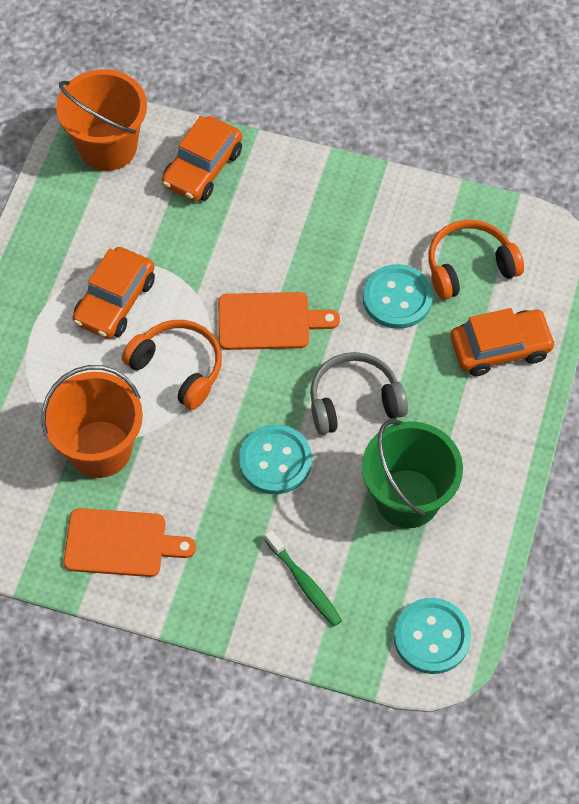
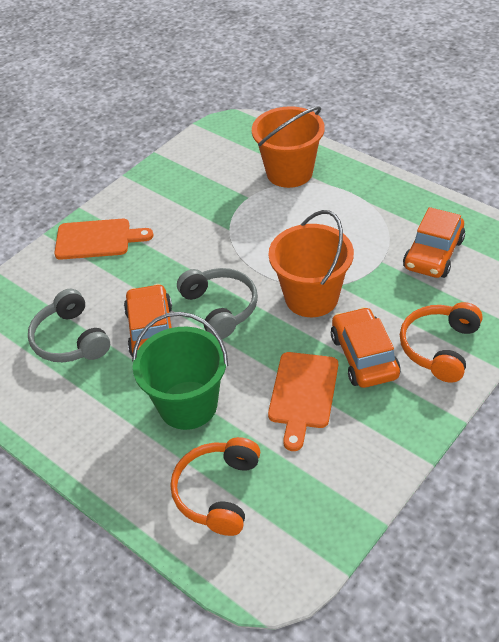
green toothbrush: [265,530,342,626] = 1 -> none = 0
grey headphones: [310,352,408,435] = 1 -> [28,289,110,362] [177,268,258,339] = 2
turquoise button: [239,424,312,494] [363,264,433,329] [394,598,471,674] = 3 -> none = 0

